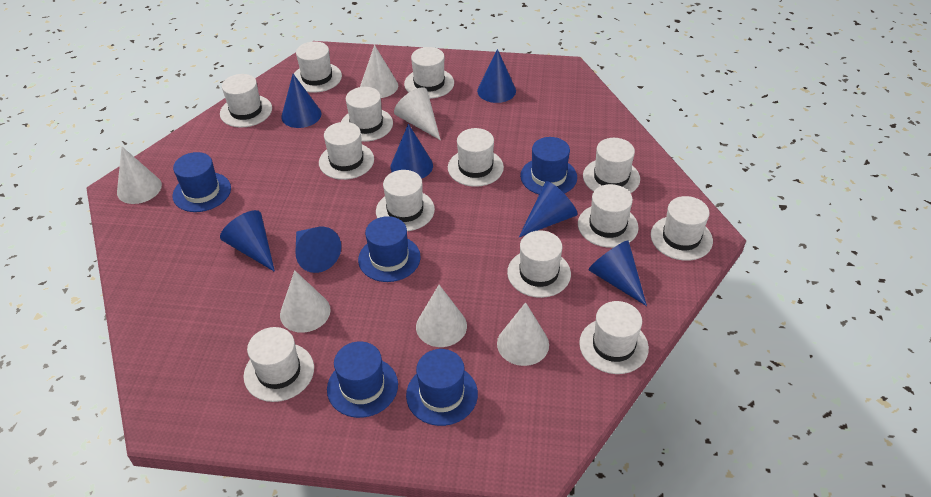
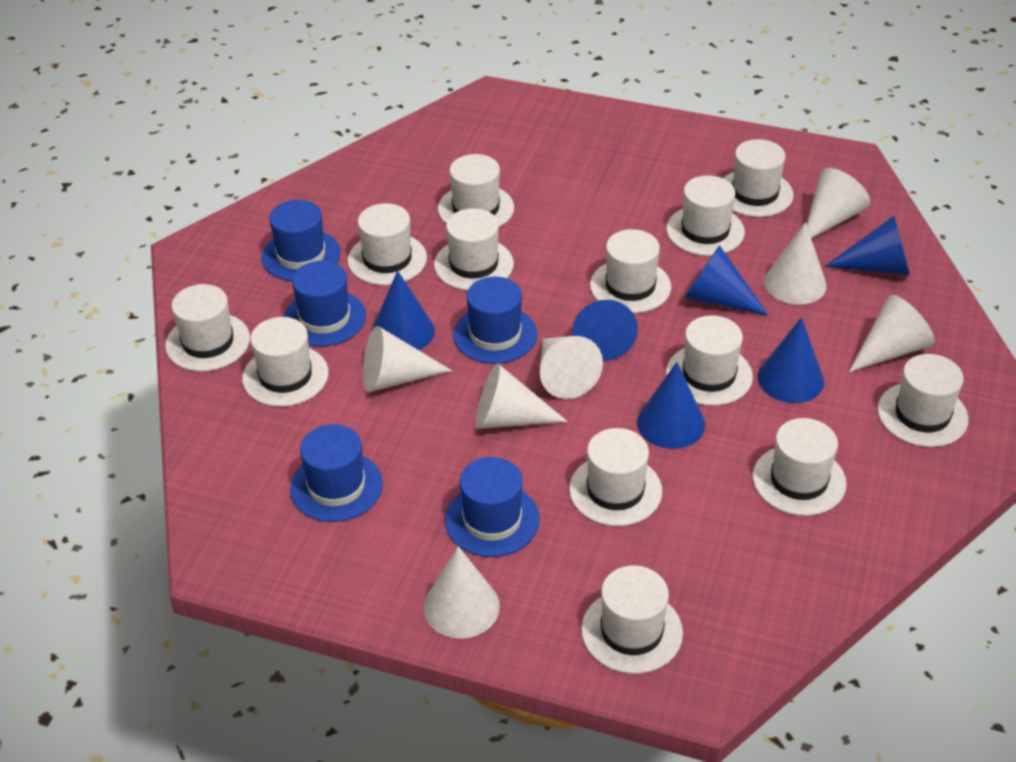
blue cone: [220,210,275,272] [281,74,321,128] [295,227,341,273] [391,124,433,179] [477,49,516,103] [519,181,578,237] [588,240,647,306] = 7 -> [371,271,435,350] [572,300,638,361] [637,362,705,449] [684,245,769,316] [757,317,824,403] [825,216,910,275] = 6
white cone: [117,147,162,204] [280,270,331,333] [360,45,398,98] [394,87,441,140] [416,285,467,347] [497,302,549,366] = 6 -> [363,326,452,392] [424,546,500,639] [475,363,568,429] [540,336,603,399] [764,222,827,305] [806,168,871,239] [849,295,935,372] = 7

